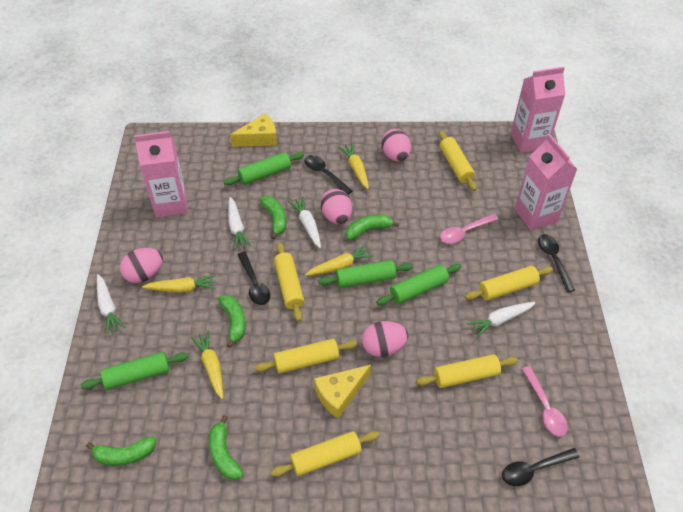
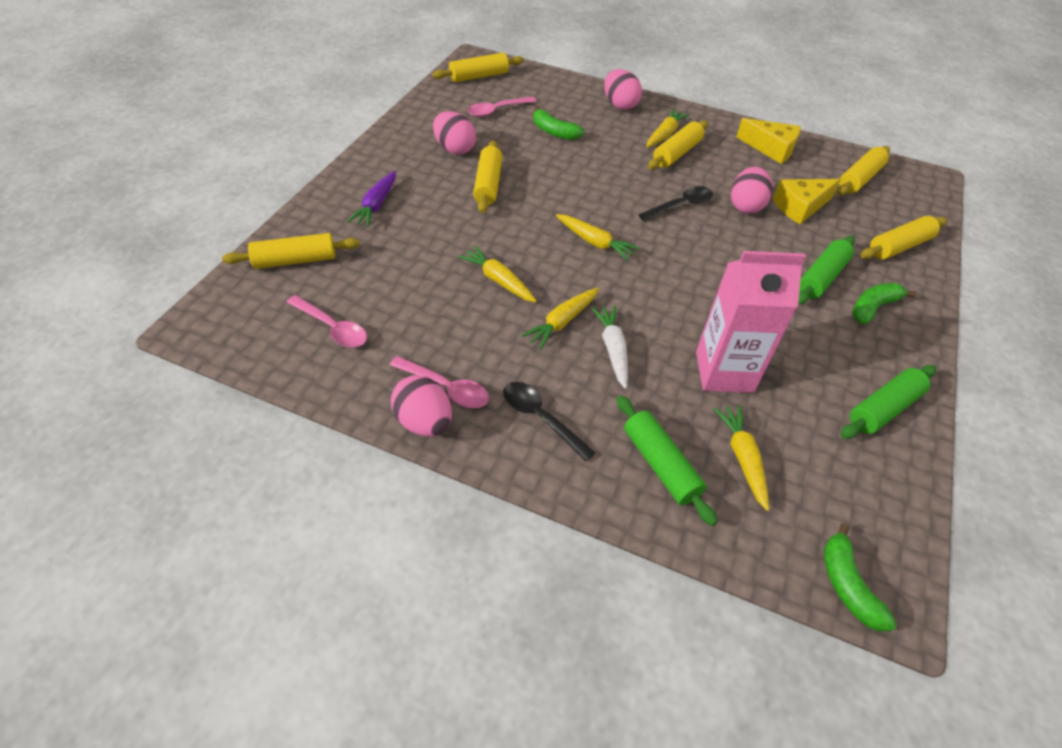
black spoon: [238,252,270,305] [305,155,352,195] [502,448,580,486] [538,234,575,292] = 4 -> [503,382,596,462] [639,186,713,221] = 2
green banana: [86,436,156,466] [209,415,243,480] [218,295,246,348] [259,196,286,239] [346,214,399,240] = 5 -> [533,106,584,140] [824,523,897,632] [852,283,916,325] = 3
green rolling pin: [81,352,188,390] [224,152,304,185] [318,260,413,288] [376,263,461,305] = 4 -> [617,395,717,526] [798,236,855,305] [841,365,936,439] = 3
pink carton: [134,131,188,218] [511,67,565,153] [515,134,577,231] = 3 -> [696,251,806,393] = 1
pink spoon: [440,214,498,244] [522,366,568,437] = 2 -> [286,295,367,348] [390,356,489,408] [467,96,537,117] = 3
purple carrot: none = 0 -> [347,171,396,227] = 1
white carrot: [97,274,125,335] [228,197,252,250] [288,197,321,248] [467,302,536,338] = 4 -> [591,305,628,389] = 1
yellow carrot: [142,274,216,293] [191,331,223,399] [305,244,374,276] [338,143,369,189] = 4 -> [458,245,537,303] [521,288,599,350] [556,214,640,261] [646,109,690,148] [713,405,769,511] = 5

